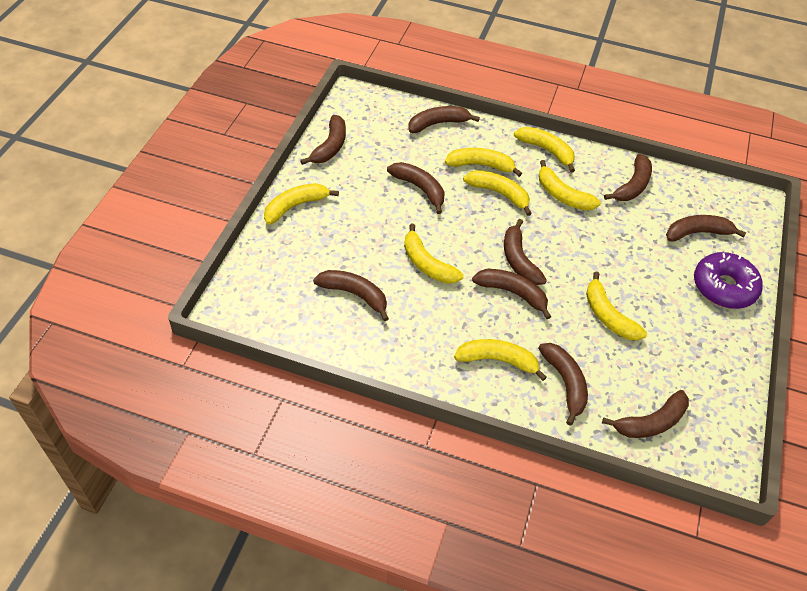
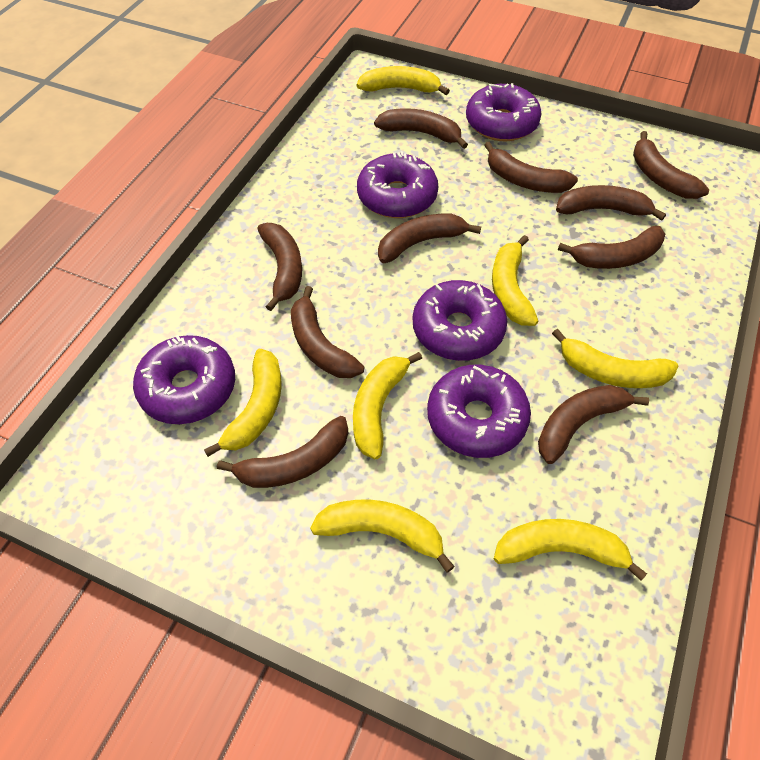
purple donut: [694,252,763,309] = 1 -> [133,335,235,424] [357,151,438,218] [413,280,507,361] [427,365,531,458] [466,83,542,141] = 5
yellow banana: [264,183,339,224] [404,224,464,284] [445,148,522,177] [454,339,547,381] [463,170,532,216] [514,127,575,173] [539,160,601,210] [586,271,647,341] = 8 -> [204,349,282,457] [310,500,455,573] [353,352,422,459] [357,66,450,95] [492,235,538,326] [494,519,647,581] [552,329,678,388] = 7

